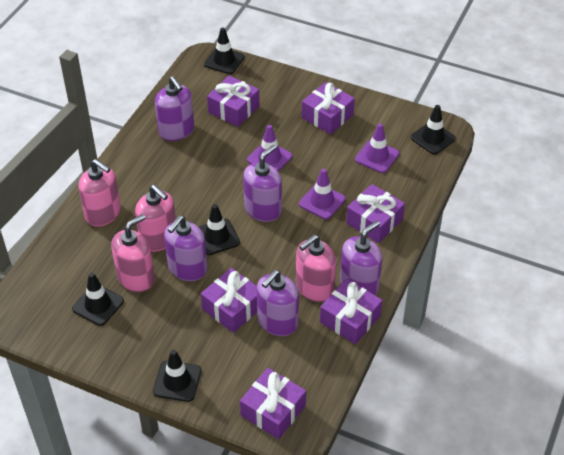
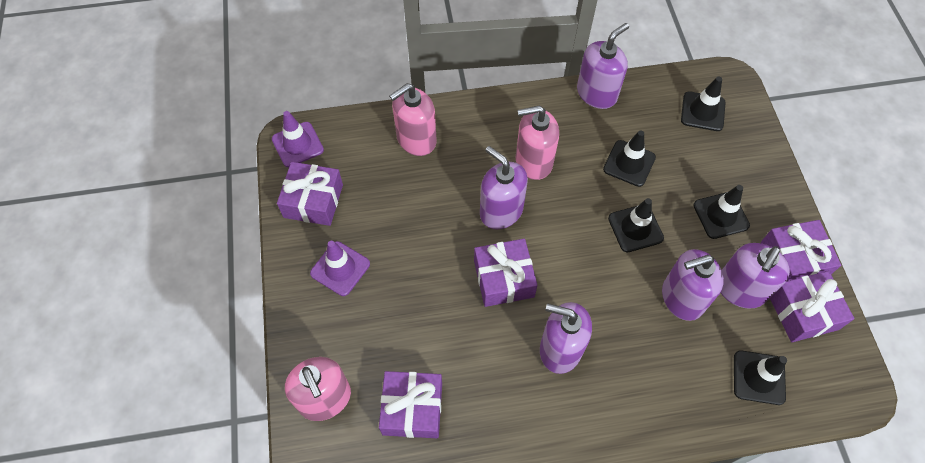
pink soap dispenser: [78,159,121,226] [111,214,154,292] [135,185,176,252] [296,235,336,302] = 4 -> [285,357,351,421] [389,83,437,156] [516,106,559,180] = 3
purple gift: [201,268,257,333] [207,76,260,127] [240,368,306,439] [302,82,355,134] [320,279,383,344] [346,184,405,243] = 6 -> [277,162,343,226] [379,371,442,438] [474,239,538,307] [761,220,841,281] [770,271,854,342] = 5
purple traffic cone: [247,125,292,171] [299,168,346,220] [355,123,399,173] = 3 -> [272,111,324,167] [310,241,370,296] = 2

